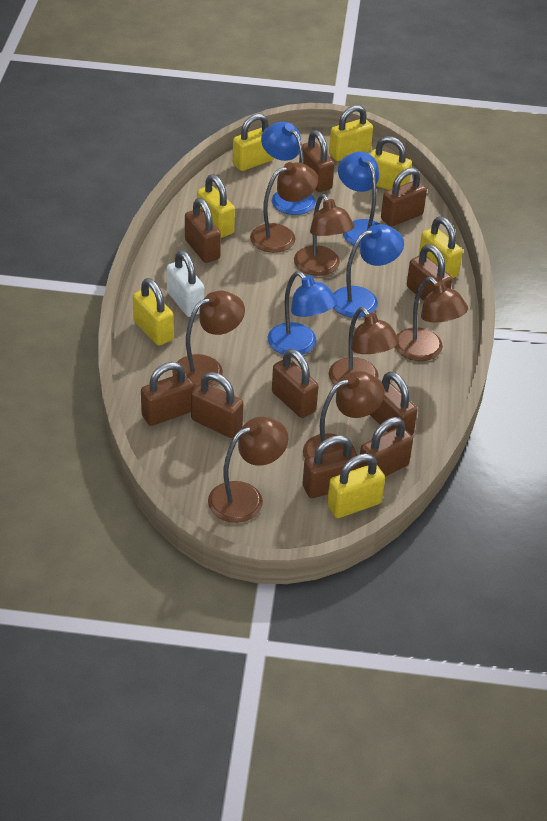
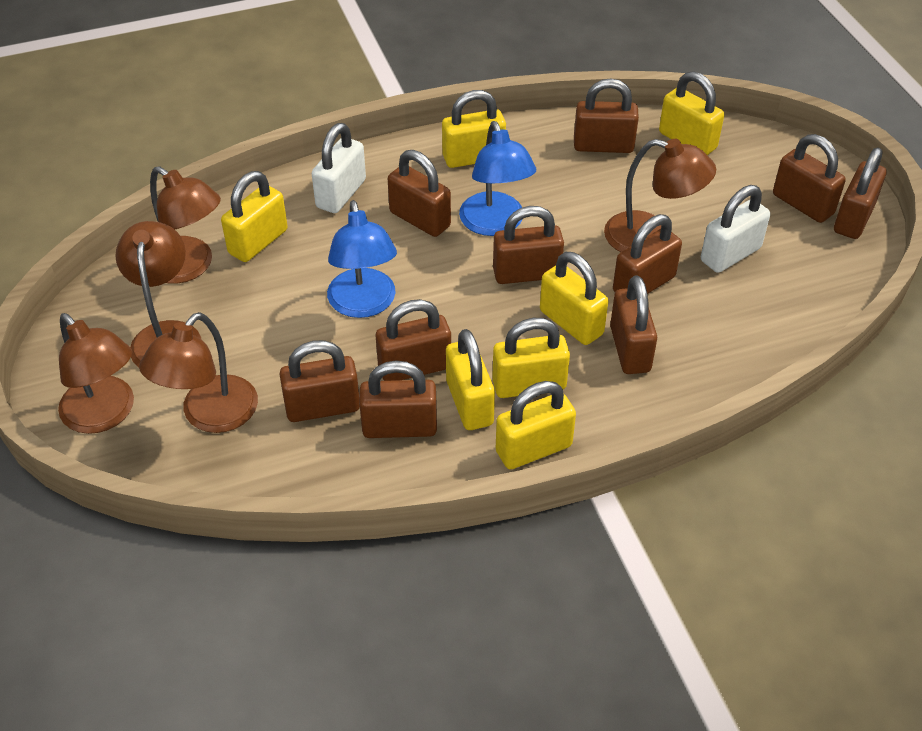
blue lamp: [261,122,316,215] [268,271,338,355] [333,224,404,318] [338,152,379,247] = 4 -> [327,200,397,318] [459,121,536,236] = 2
brown lamp: [172,291,245,389] [208,417,288,523] [250,162,318,253] [294,194,355,276] [303,371,385,459] [329,307,399,385] [395,277,468,361] = 7 -> [58,313,134,434] [115,221,201,367] [139,312,258,433] [150,166,221,284] [604,139,716,252] = 5
white padlock: [167,250,204,317] = 1 -> [312,123,366,213] [701,185,770,273] = 2

